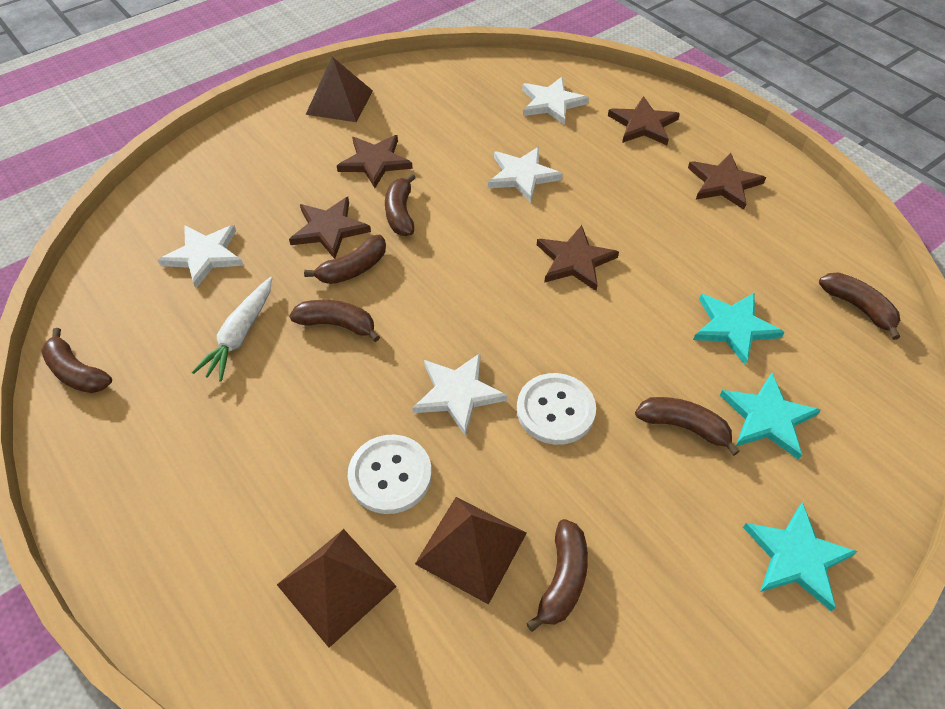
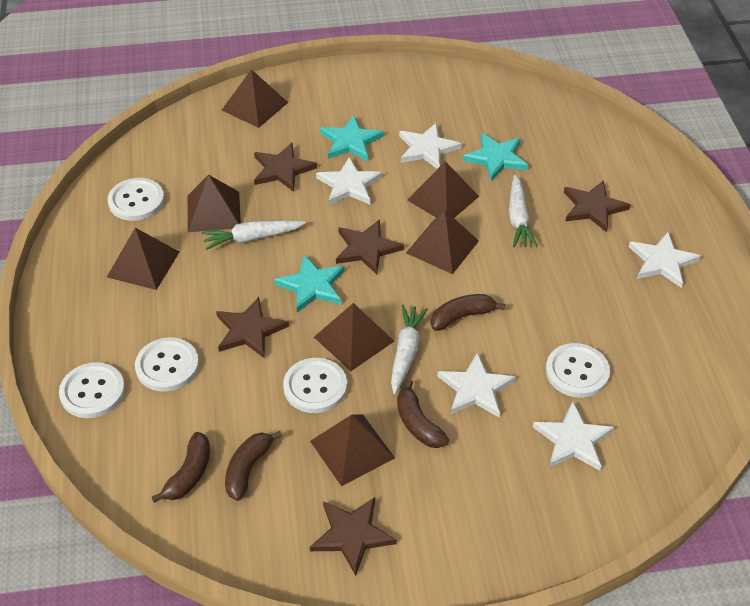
brown banana: [41,328,112,393] [289,300,380,342] [304,235,386,284] [385,173,416,236] [526,519,588,632] [635,397,740,456] [819,273,900,340] = 7 -> [152,432,210,503] [225,431,282,501] [397,380,449,448] [431,294,505,331] = 4
brown pyramid: [277,529,397,648] [306,57,373,122] [415,497,527,605] = 3 -> [107,228,179,290] [188,175,241,232] [222,69,289,128] [310,414,395,486] [314,303,394,371] [406,210,479,274] [407,161,479,218] = 7
white button: [348,435,432,514] [517,373,596,445] = 2 -> [59,362,125,418] [108,178,164,221] [135,337,199,392] [283,358,347,413] [546,343,610,398] = 5
white carrot: [192,277,272,382] = 1 -> [202,220,306,250] [391,305,428,394] [509,175,538,247] = 3
white star: [158,225,244,288] [412,353,508,437] [488,147,563,203] [522,77,589,125] = 4 -> [316,157,383,205] [399,123,462,169] [437,352,516,418] [533,402,614,471] [629,232,701,288] = 5

